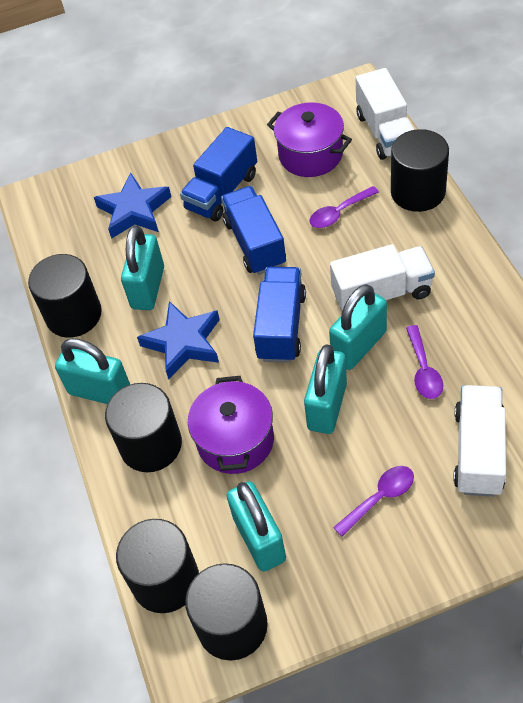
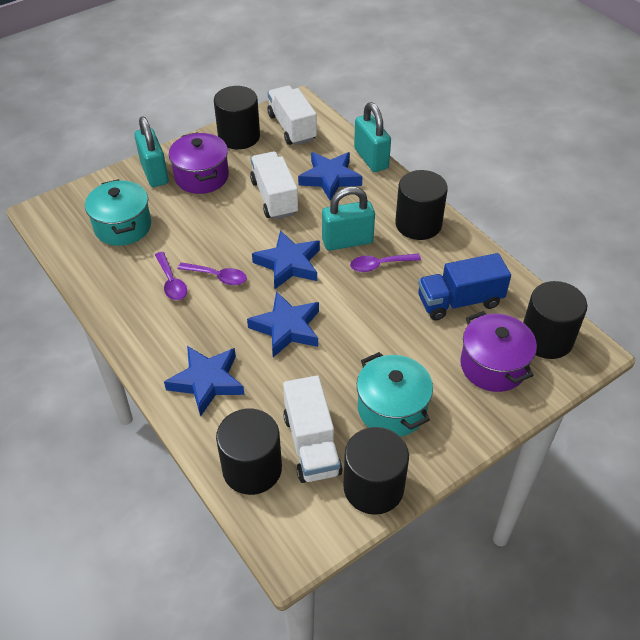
blue star: [94,173,171,239] [137,301,220,379] = 2 -> [164,346,245,417] [247,291,319,357] [252,230,320,289] [298,152,363,201] = 4
blue truck: [180,127,257,221] [221,186,286,275] [253,267,306,363] = 3 -> [418,253,511,321] = 1
turquoise padlock: [55,338,130,404] [121,225,164,310] [227,481,286,572] [304,344,347,434] [329,284,387,370] = 5 -> [134,116,169,187] [322,187,375,251] [354,102,391,172] = 3
turquoise pot: none = 0 -> [85,179,151,246] [357,352,433,436] = 2

